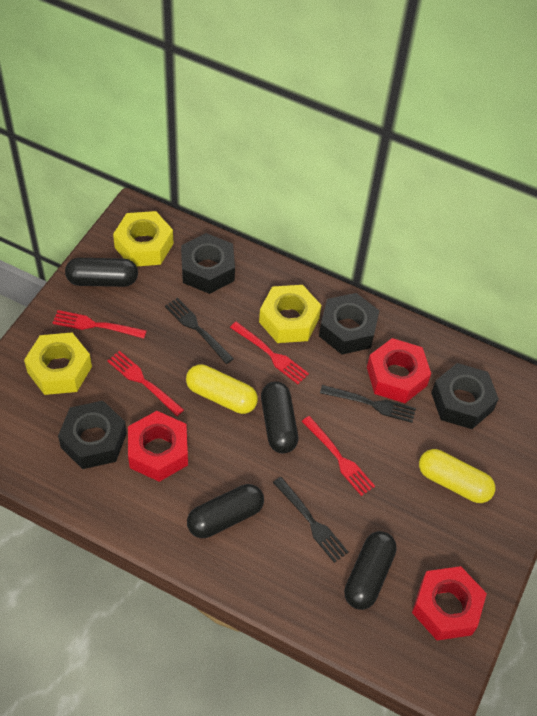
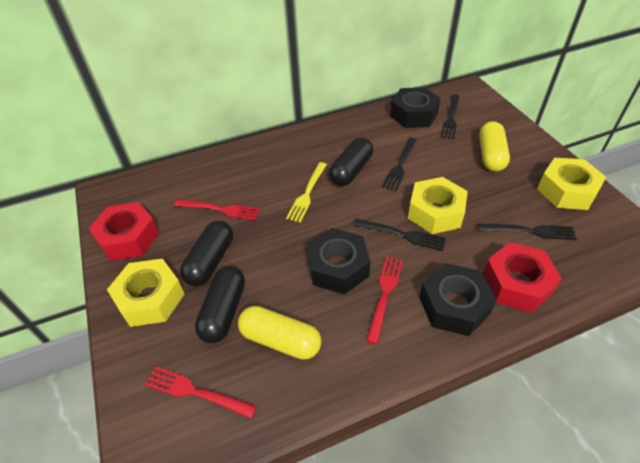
black capsule: [65,258,138,287] [187,484,264,538] [261,381,298,453] [344,531,397,610] = 4 -> [180,221,233,286] [195,266,245,343] [329,137,373,186] = 3
black fork: [165,298,234,364] [273,477,348,563] [320,385,416,423] = 3 -> [353,219,446,251] [382,138,416,191] [440,94,459,140] [478,224,577,240] = 4
black nut: [58,401,127,469] [181,233,235,294] [319,293,379,355] [431,363,499,429] = 4 -> [307,228,370,295] [390,87,441,128] [419,263,497,336] = 3
red fork: [53,310,147,339] [107,351,184,416] [230,322,309,384] [302,416,375,496] = 4 -> [144,366,257,419] [174,200,260,220] [366,256,403,344] = 3
red nut: [128,411,188,482] [367,338,431,403] [412,566,487,641] = 3 -> [89,202,159,261] [483,242,562,313] = 2
yellow fork: none = 0 -> [286,162,327,223] = 1

